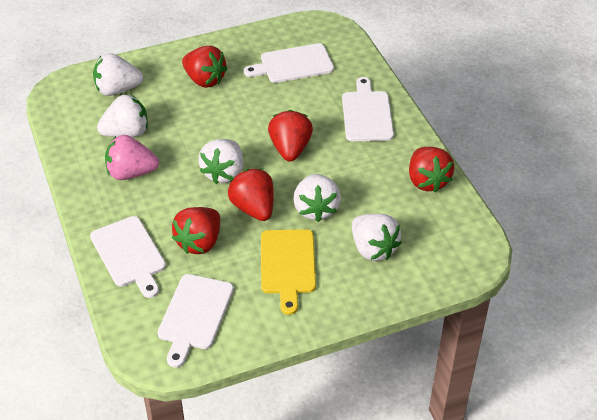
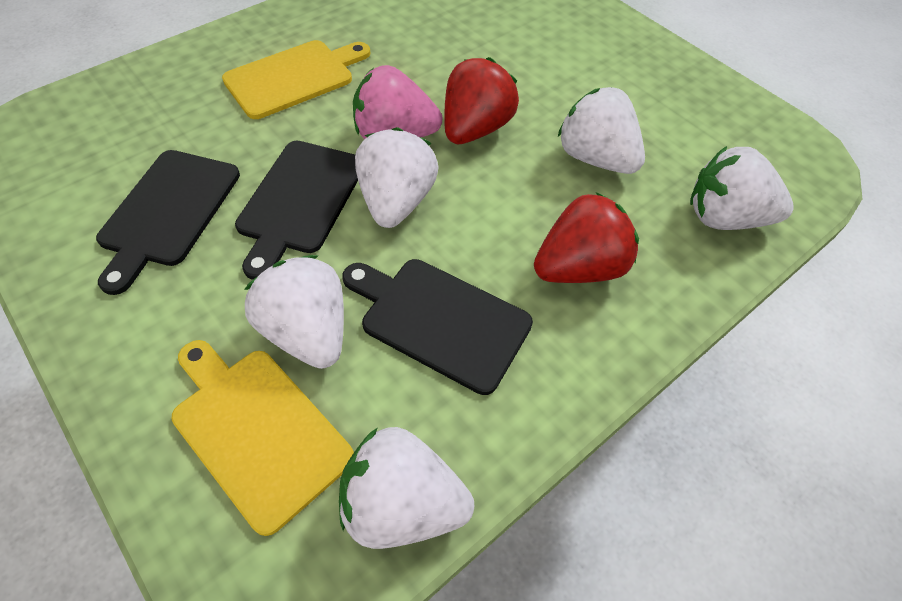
black cutting board: none = 0 -> [96,150,240,295] [235,141,358,280] [342,259,533,395] = 3
red strawberry: [172,207,220,254] [182,46,227,88] [228,169,274,221] [268,110,313,162] [409,147,454,192] = 5 -> [444,57,519,144] [534,192,639,283] = 2
white cutting board: [90,216,166,298] [158,274,234,368] [244,43,334,83] [342,77,394,141] = 4 -> none = 0
yellow cutting board: [261,229,316,315] = 1 -> [171,340,354,536] [222,40,370,119] = 2

